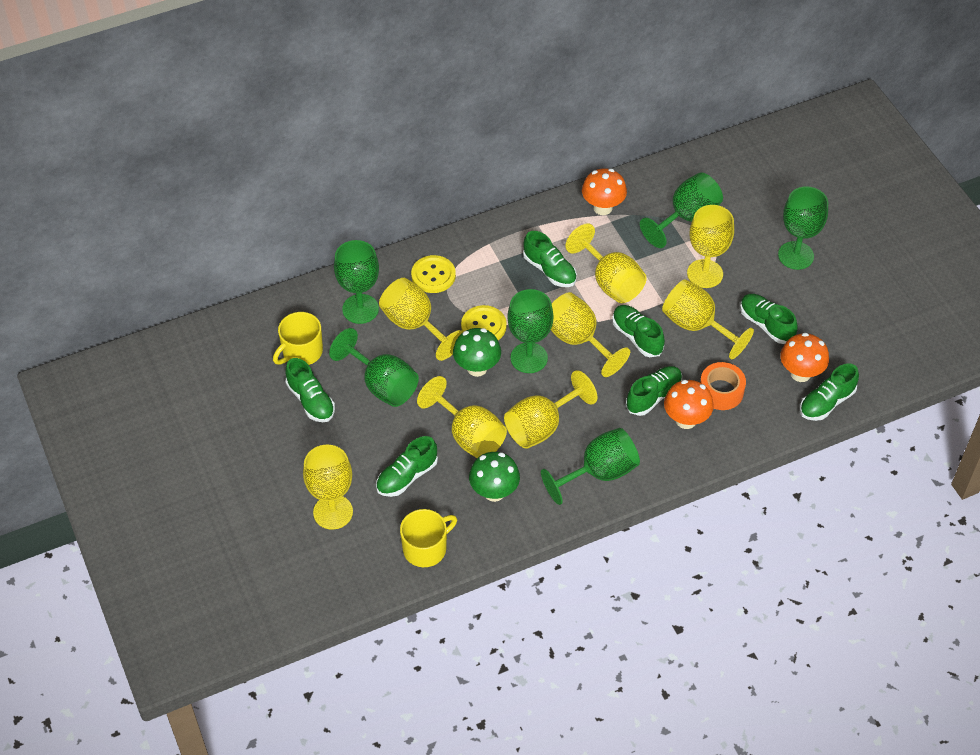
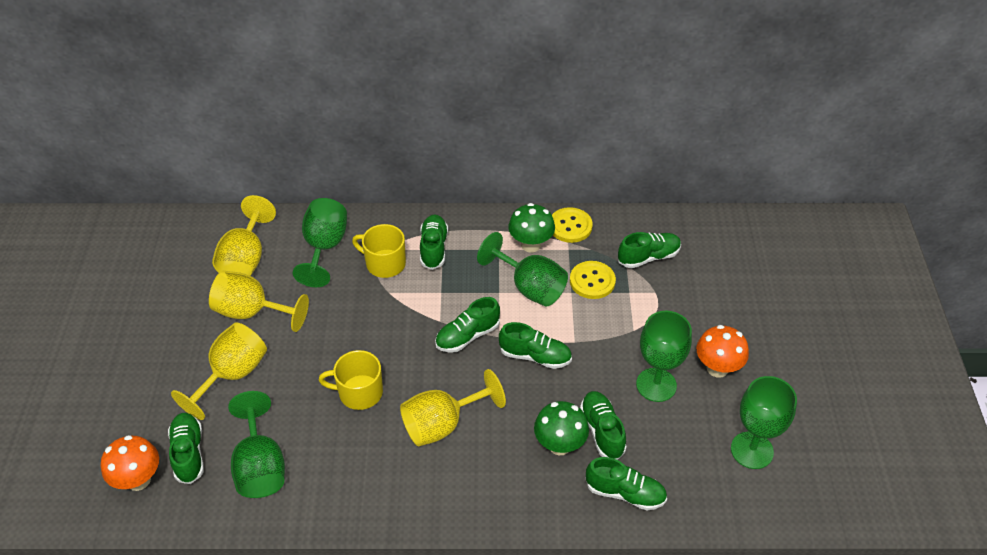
green goblet: [329,328,419,407] [334,240,379,324] [507,289,554,373] [541,428,640,505] [640,172,723,248] [778,186,828,270] = 6 -> [228,391,285,498] [293,198,347,287] [477,232,568,306] [636,311,692,402] [731,376,797,469] = 5
orange mushroom: [582,168,627,215] [664,380,714,429] [780,333,829,382] = 3 -> [101,435,159,491] [696,325,749,378] = 2
orange tape: [700,362,746,410] = 1 -> none = 0
yellow goblet: [303,445,353,530] [379,278,463,361] [417,376,507,458] [504,370,598,449] [551,292,630,377] [566,223,647,303] [662,279,754,359] [687,205,734,288] = 8 -> [171,323,267,420] [209,271,309,332] [212,195,276,276] [400,369,506,446] = 4

